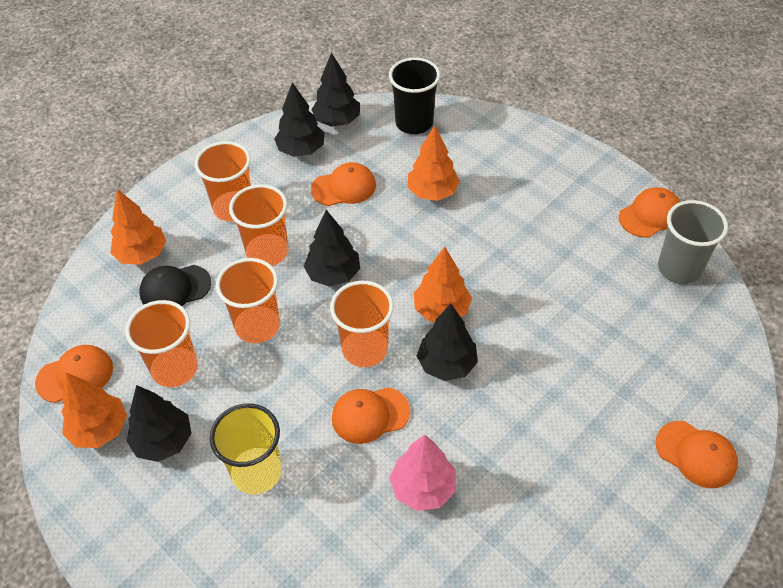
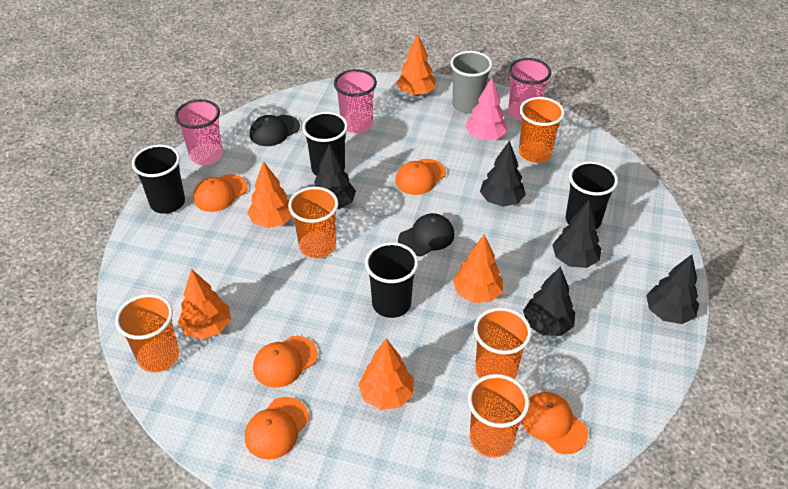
black cap: [139,265,211,306] = 1 -> [250,115,300,146] [398,213,454,256] = 2
black cup: [389,57,440,134] = 1 -> [132,144,185,214] [302,112,348,176] [365,242,418,318] [566,161,618,230] = 4
orange tree: [62,373,127,448] [110,189,166,265] [408,125,460,201] [414,247,472,322] = 4 -> [178,269,231,339] [247,161,292,228] [358,338,414,410] [396,34,436,96] [453,234,503,303] = 5
pink cup: none = 0 -> [174,99,223,165] [334,69,377,133] [508,58,551,121] = 3
yellow cup: [210,403,282,494] = 1 -> none = 0

